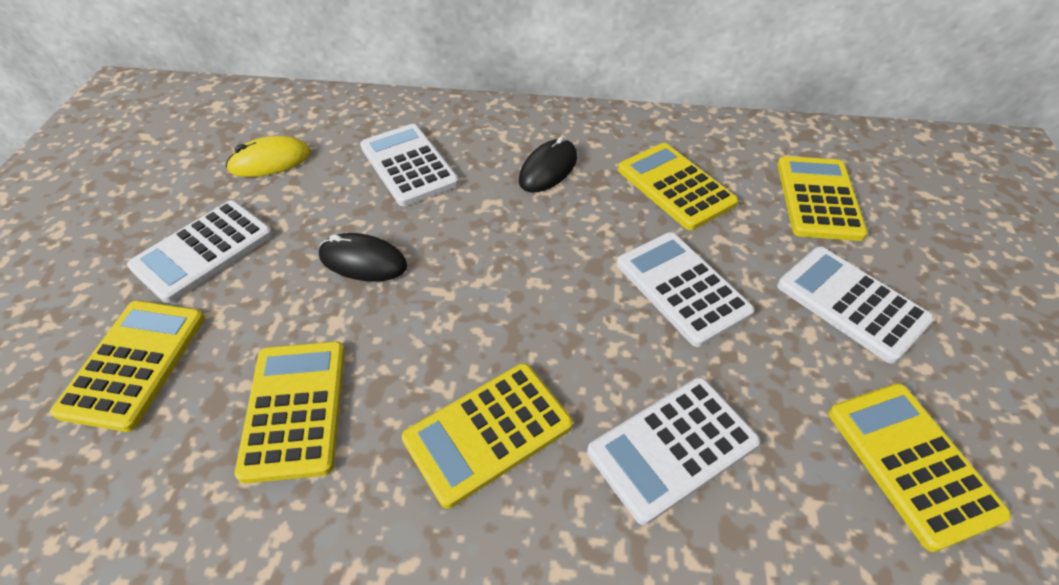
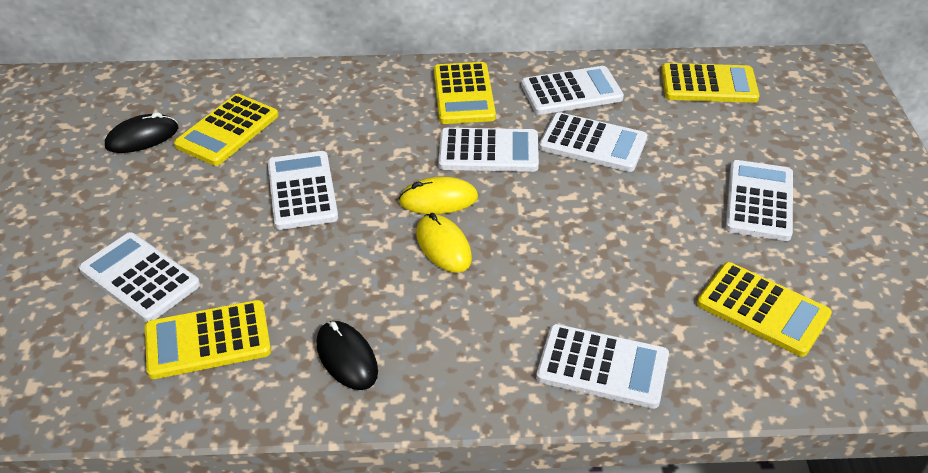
white calculator: [127,200,273,303] [360,124,459,206] [587,378,760,525] [617,232,755,347] [777,247,934,364] = 5 -> [79,232,200,322] [268,151,338,230] [438,128,539,172] [521,66,624,115] [536,324,669,409] [539,112,647,172] [726,160,793,241] = 7
yellow calculator: [50,301,205,432] [235,341,345,484] [402,363,573,508] [618,143,738,230] [777,156,868,241] [828,383,1011,552] = 6 -> [145,300,271,379] [174,94,278,166] [434,62,496,124] [661,63,759,103] [697,262,832,357] = 5
yellow mouse: [226,136,311,177] = 1 -> [398,177,478,214] [416,213,472,273] = 2

